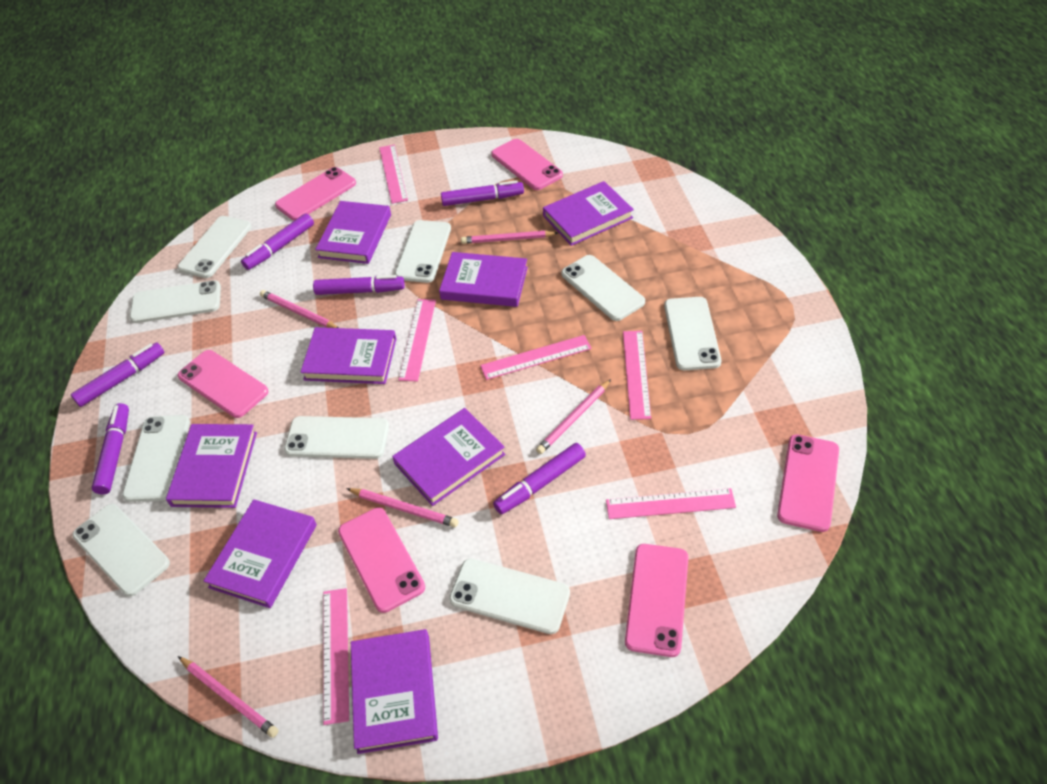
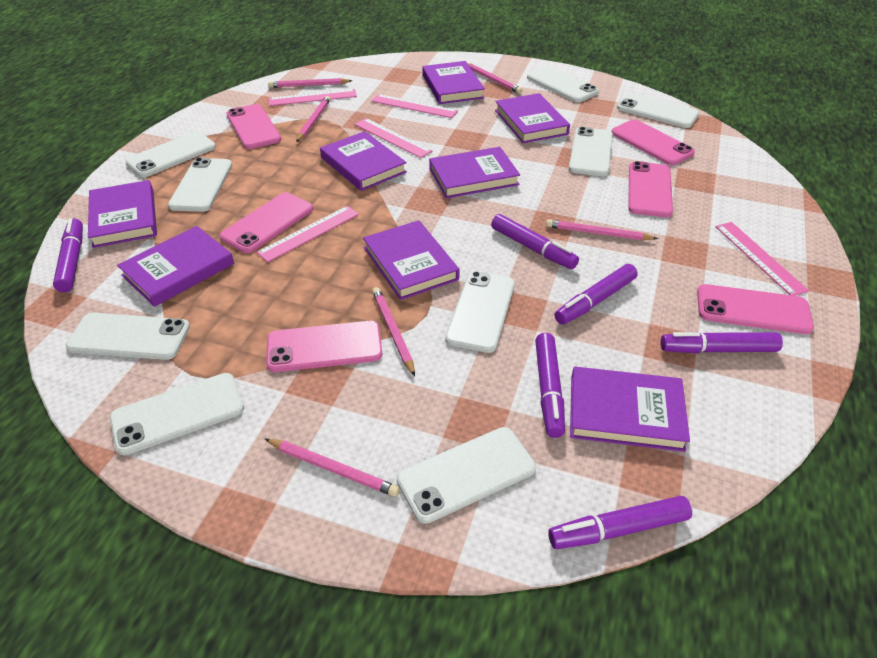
pink pencil: [178,656,279,738] [260,290,338,328] [346,488,458,527] [461,231,558,244] [536,379,611,454] = 5 -> [265,439,400,497] [268,78,352,88] [296,96,330,142] [372,287,415,376] [468,63,522,94] [546,219,658,240] = 6
pink ruler: [323,588,349,725] [379,145,408,204] [398,299,436,382] [480,335,592,380] [606,488,736,519] [623,331,651,420] = 6 -> [256,206,359,262] [268,89,357,106] [355,118,432,158] [371,94,458,118] [715,222,809,296] = 5

